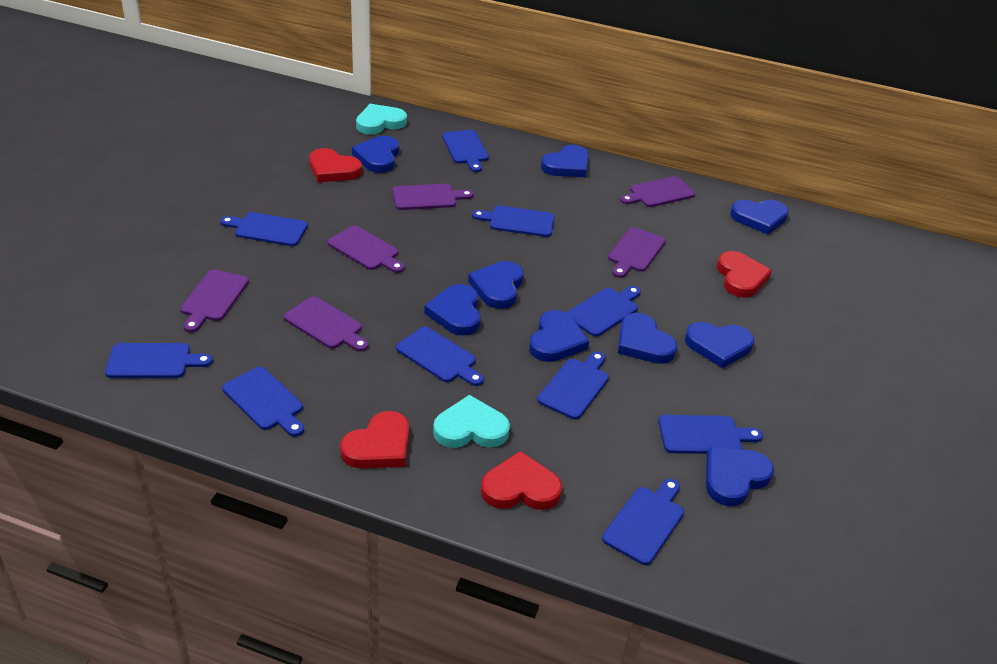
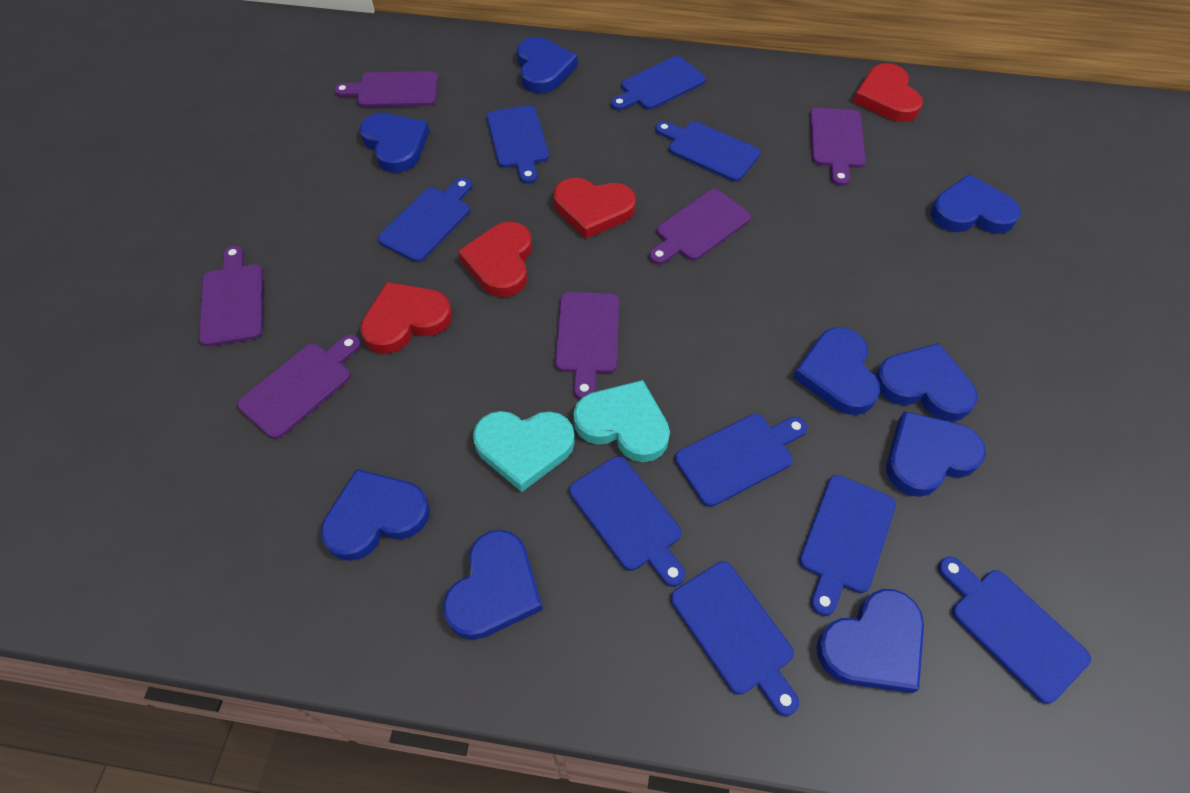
blue cutting board: [105,343,213,378] [220,212,308,246] [222,367,304,437] [396,327,484,386] [442,130,489,172] [472,205,555,237] [537,352,609,419] [566,286,641,337] [602,479,684,565] [658,415,763,454] = 10 -> [378,178,472,262] [487,105,549,184] [569,456,685,587] [611,56,706,110] [655,121,760,182] [671,561,799,716] [675,414,807,507] [799,475,896,616] [938,557,1091,704] = 9

